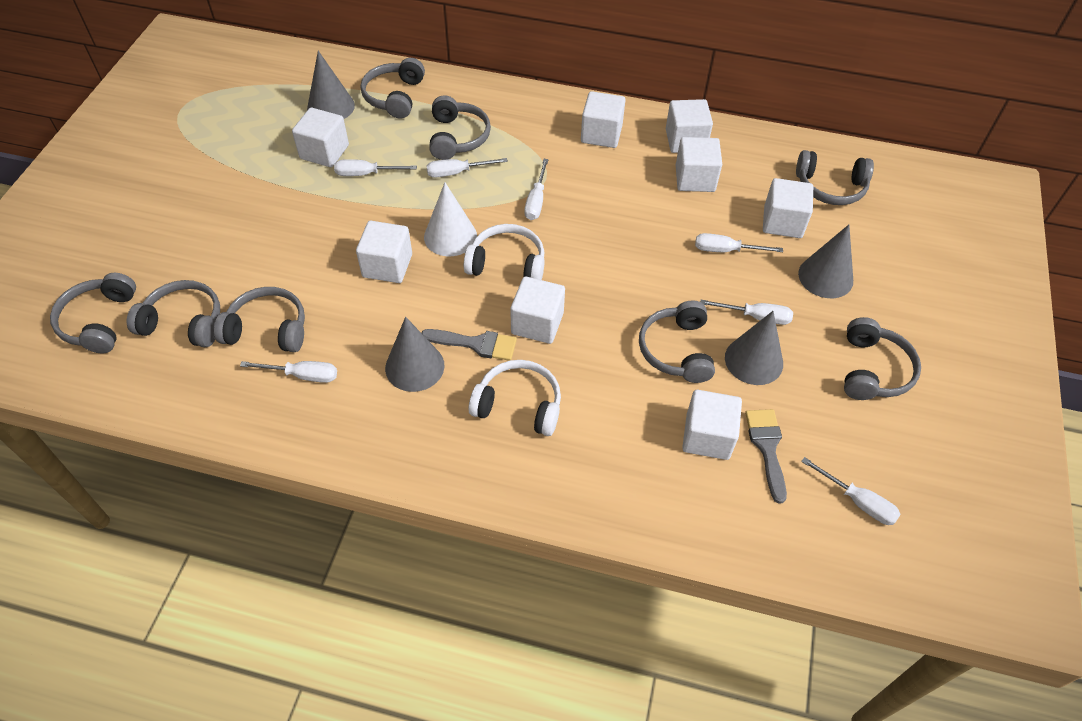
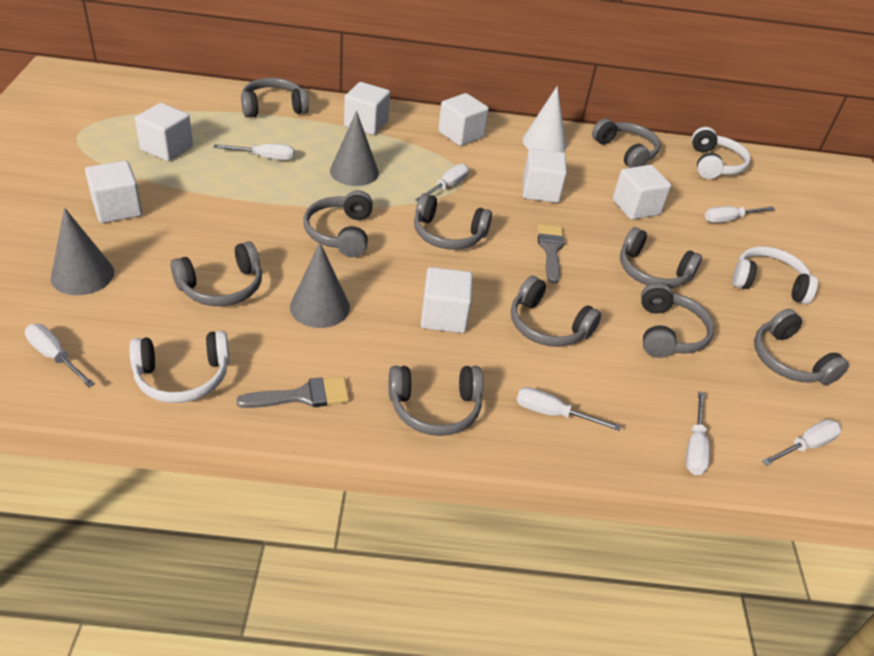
grey cone: [307,51,355,119] [385,317,444,392] [725,311,783,385] [798,225,853,298] = 4 -> [51,208,114,295] [290,243,350,328] [330,111,379,186] = 3
grey headphones: [50,273,136,353] [127,280,220,347] [214,287,305,352] [361,58,425,118] [429,95,491,160] [639,300,715,383] [796,150,874,205] [844,317,921,400] = 8 -> [170,241,262,306] [241,78,309,117] [303,190,373,257] [389,366,484,436] [414,193,492,250] [511,276,601,347] [592,119,660,168] [620,227,702,288] [641,282,714,358] [754,309,849,385] = 10
white cube: [292,108,349,167] [356,221,412,283] [510,276,565,344] [581,91,625,148] [666,99,713,153] [676,137,722,192] [682,390,742,460] [763,178,813,238] = 8 -> [85,161,142,223] [135,103,193,161] [344,82,390,135] [421,267,473,333] [438,93,489,146] [523,148,567,203] [613,165,671,220] = 7
white headphones: [464,224,545,280] [469,360,561,436] = 2 -> [129,331,229,403] [692,127,751,179] [732,246,818,304] = 3

